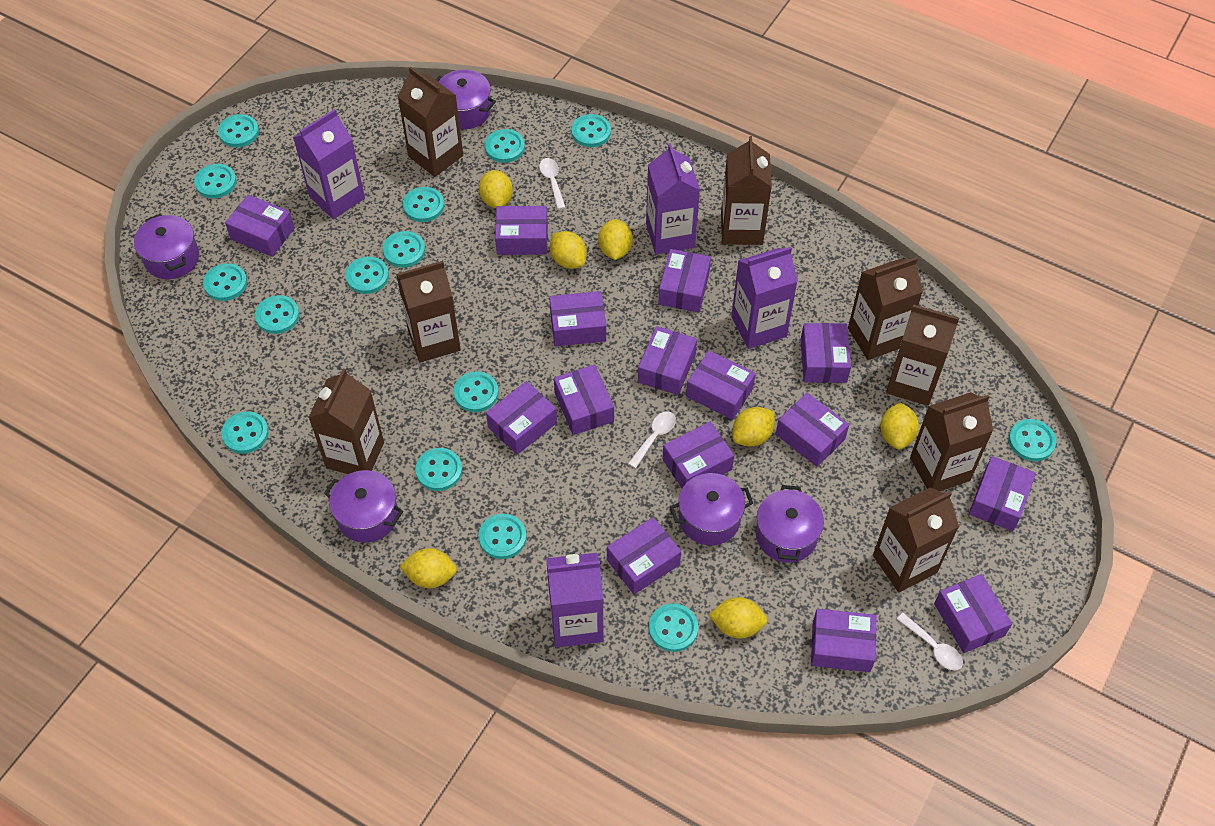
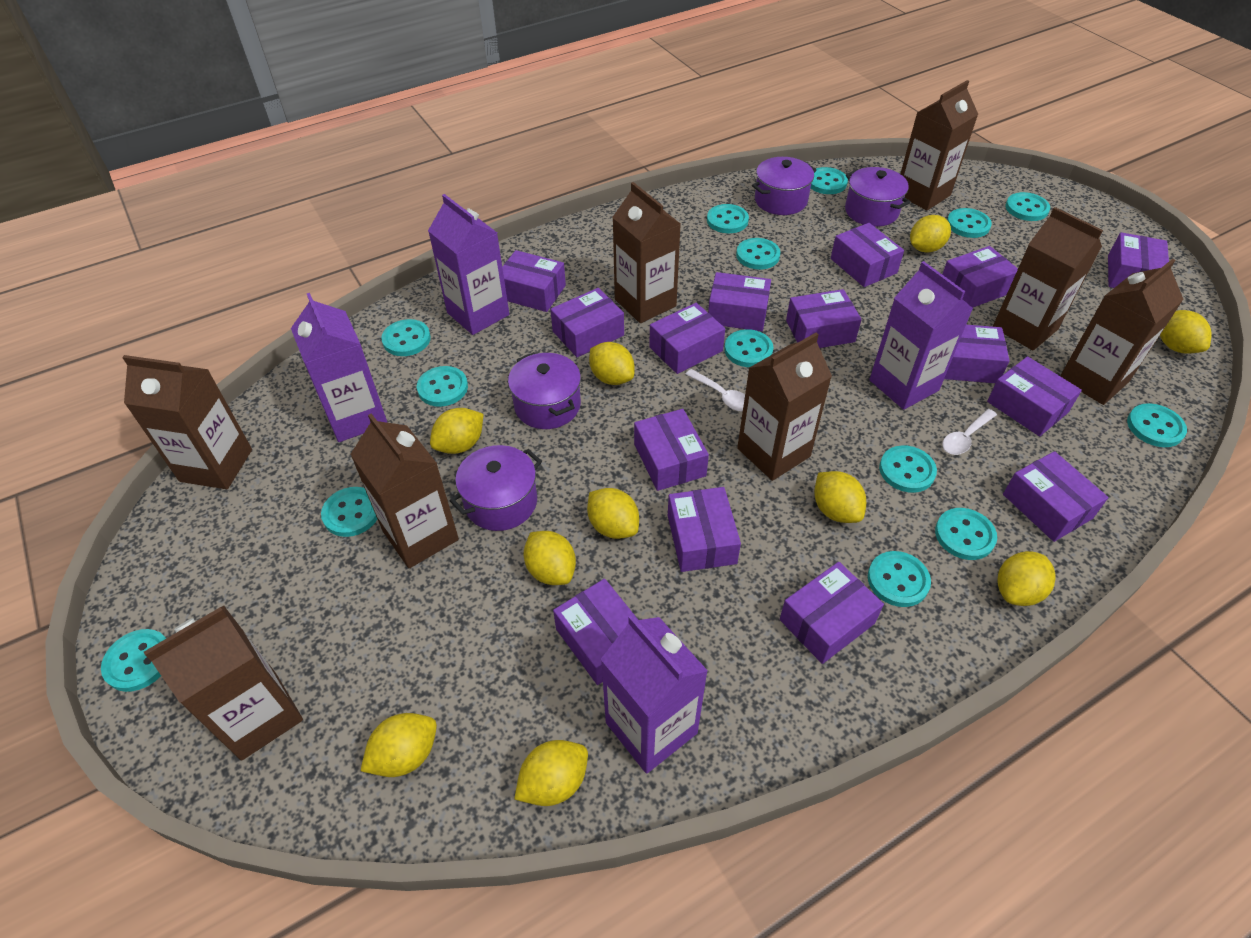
purple pot: [134,214,199,279] [324,470,403,543] [436,70,496,129] [670,473,753,545] [756,485,824,563] = 5 -> [450,445,542,531] [508,352,581,429] [752,157,817,215] [845,167,911,227] = 4
turquoise button: [194,164,236,198] [203,263,247,301] [218,114,259,147] [221,411,269,454] [255,295,299,334] [346,256,389,294] [383,231,425,268] [403,187,444,222] [415,448,462,491] [453,371,499,412] [479,514,526,559] [485,129,525,163] [571,114,611,147] [649,603,698,652] [1009,419,1056,461] = 15 -> [101,629,166,692] [321,487,377,537] [381,319,431,356] [417,366,468,407] [707,204,749,233] [724,329,773,367] [736,238,780,269] [811,167,848,194] [868,551,931,607] [879,445,937,493] [935,508,997,560] [947,208,992,238] [1005,192,1050,221] [1127,403,1187,447] = 14
white spoon: [539,158,566,209] [628,412,676,468] [897,613,963,671] = 3 -> [685,369,745,411] [942,409,997,455] = 2
yellow lemon: [399,548,457,588] [479,170,513,208] [550,231,587,269] [598,219,633,260] [709,597,768,639] [732,407,775,447] [880,402,919,450] = 7 -> [361,713,437,777] [430,408,483,454] [514,740,588,806] [523,531,576,585] [587,488,639,539] [589,342,635,385] [814,471,866,523] [910,215,951,252] [997,551,1056,606] [1160,310,1211,354] = 10

